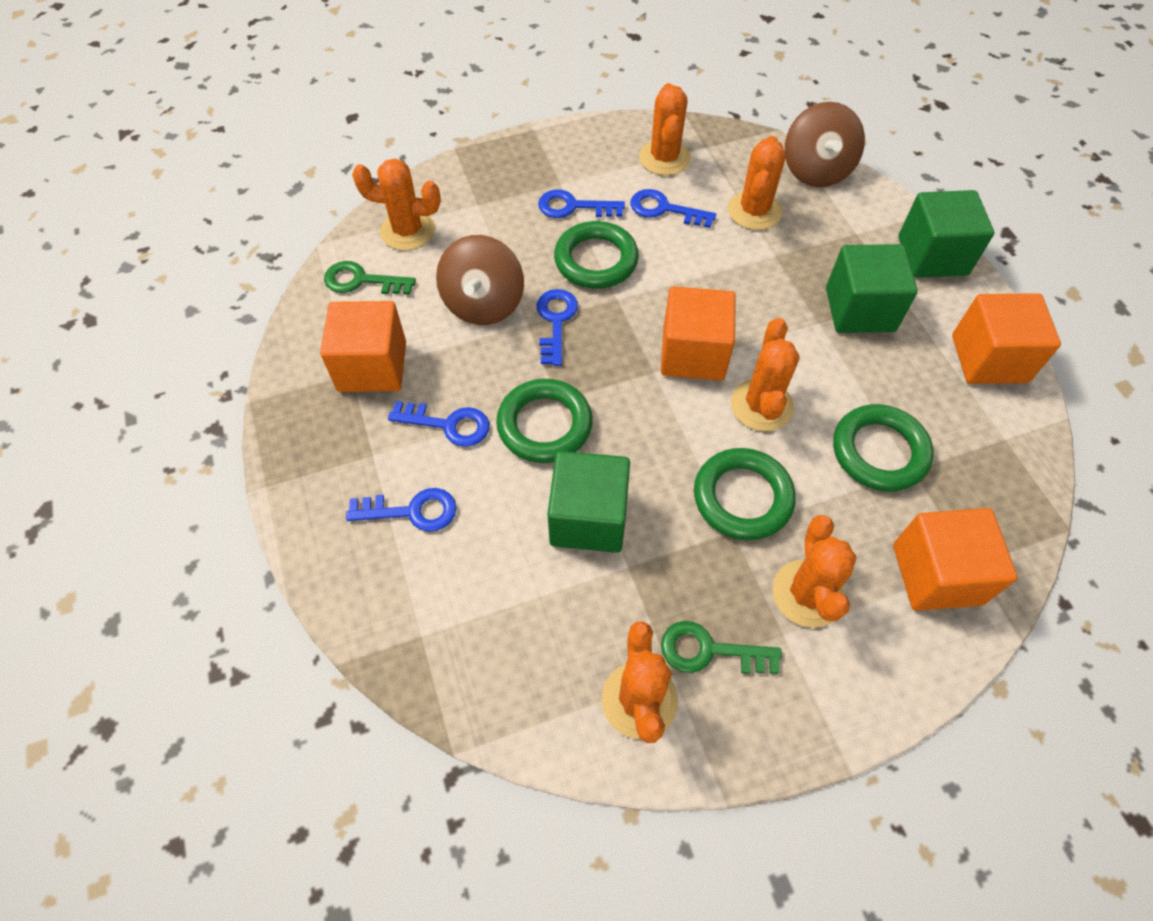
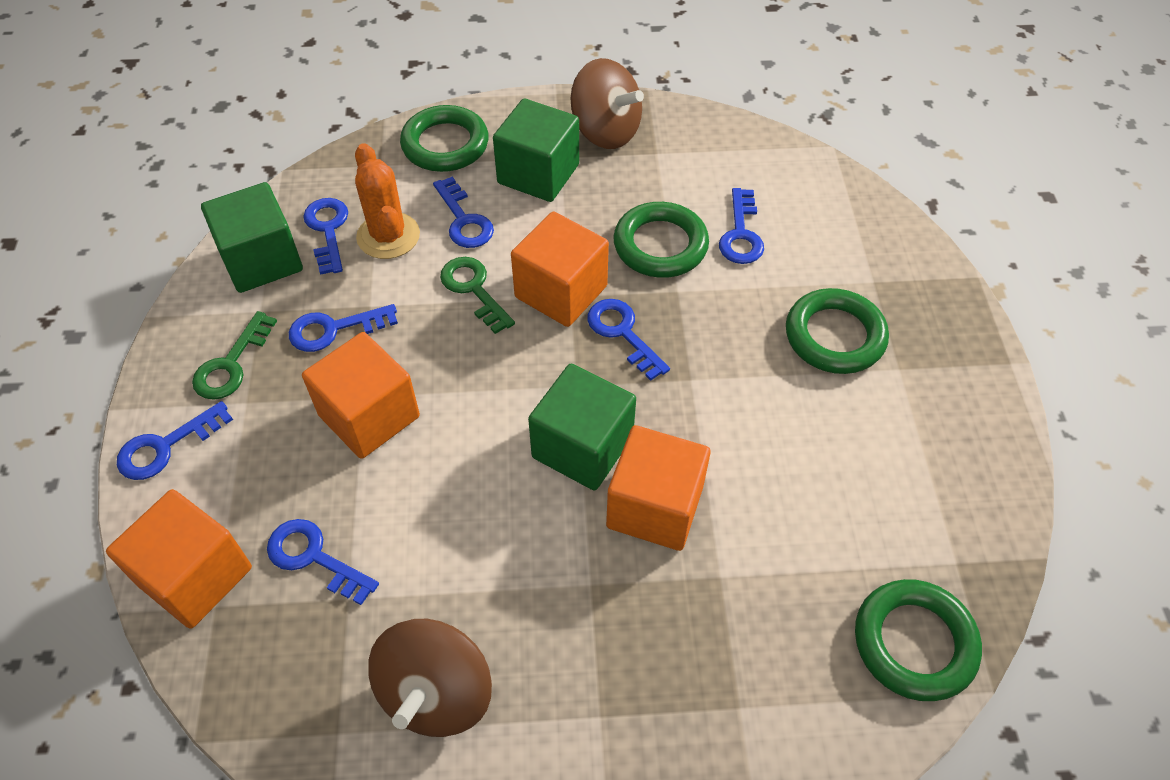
blue key: [346,488,457,532] [388,401,489,447] [537,289,578,366] [538,189,625,218] [630,189,716,228] = 5 -> [117,401,233,480] [267,519,379,605] [289,304,398,352] [303,198,348,275] [433,176,494,248] [587,299,670,381] [719,188,764,264] = 7
orange cactus: [352,159,441,250] [602,621,678,743] [639,83,691,176] [728,136,786,230] [731,318,800,431] [772,515,857,628] = 6 -> [355,143,420,259] = 1

